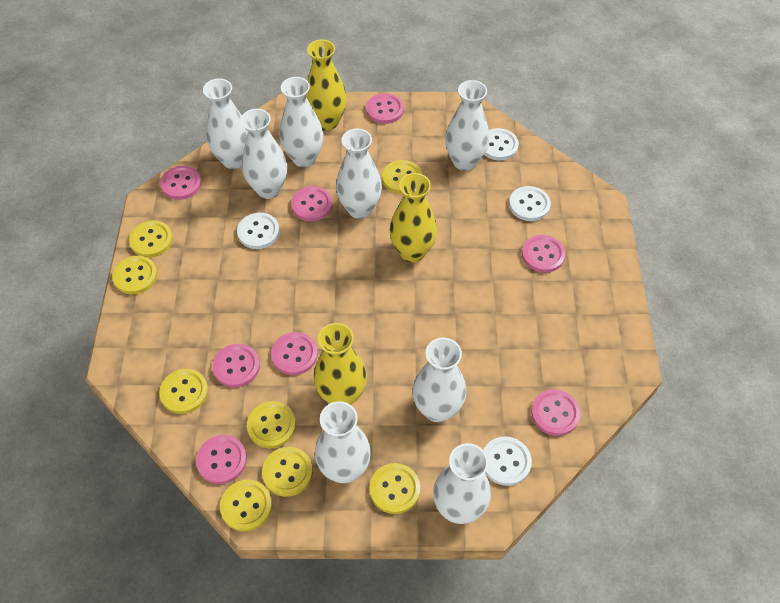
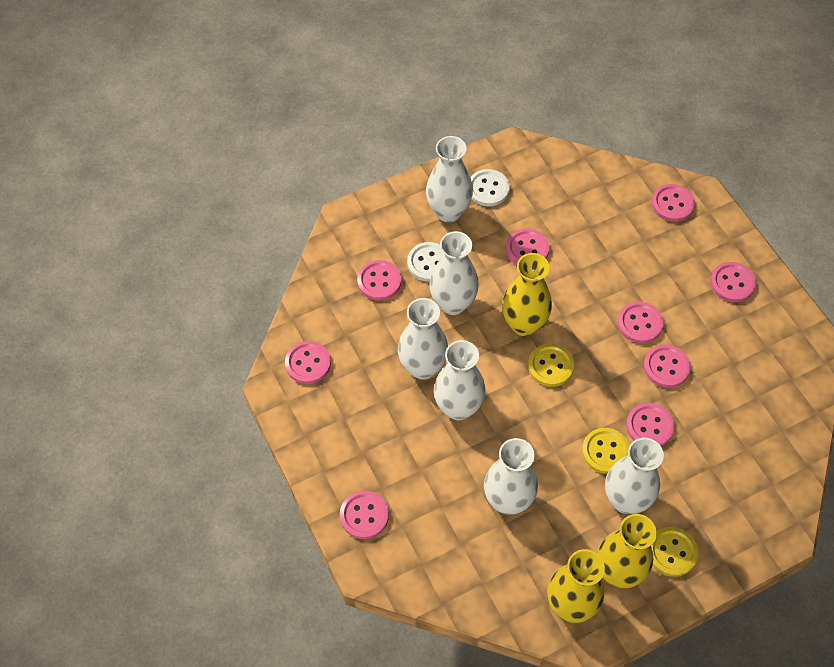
pink button: [160,166,202,200] [196,435,247,484] [212,344,260,388] [271,332,318,375] [291,186,332,221] [366,93,404,124] [522,235,565,273] [531,389,581,436] = 8 -> [285,341,331,384] [340,491,389,539] [357,260,401,300] [506,229,549,265] [618,302,663,343] [626,403,674,446] [644,344,691,388] [651,184,695,222] [710,262,756,302] = 9
white button: [237,213,280,249] [484,128,519,161] [484,437,532,486] [509,186,551,221] = 4 -> [407,242,444,282] [470,169,510,206] = 2
white vase: [203,78,248,169] [241,109,287,199] [279,77,323,167] [315,401,371,483] [336,129,382,219] [413,337,466,422] [433,443,491,524] [445,80,489,171] = 8 -> [398,298,448,380] [426,136,473,222] [429,231,479,315] [434,340,485,420] [484,438,538,515] [605,438,664,514] = 6
yellow button: [112,256,158,294] [129,221,173,258] [159,369,208,414] [220,479,272,532] [247,401,296,448] [262,447,313,497] [370,463,420,514] [382,160,422,194] = 8 -> [528,344,574,387] [582,428,630,474] [651,527,698,577] = 3

